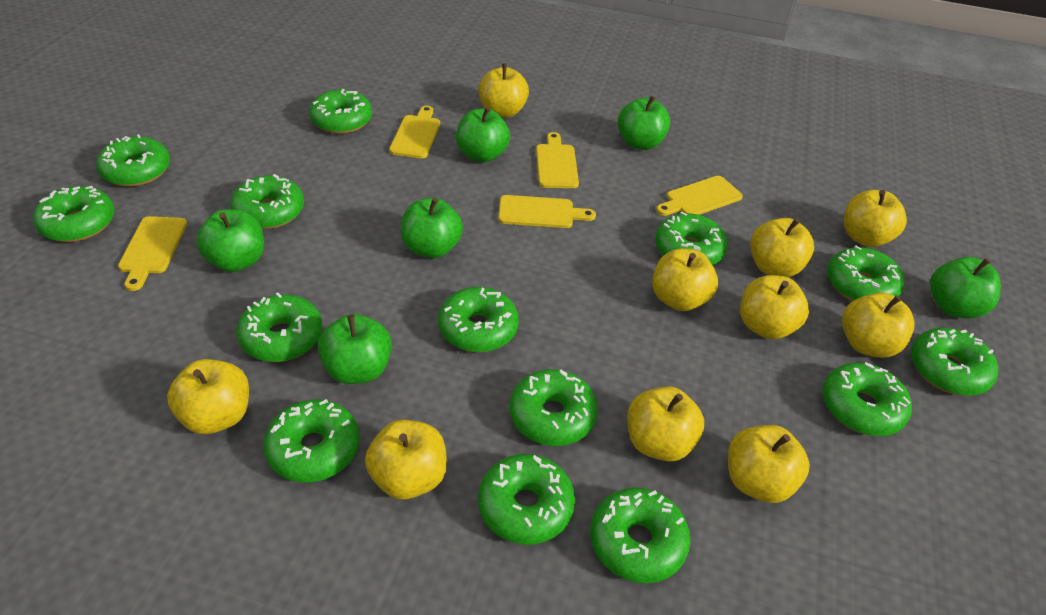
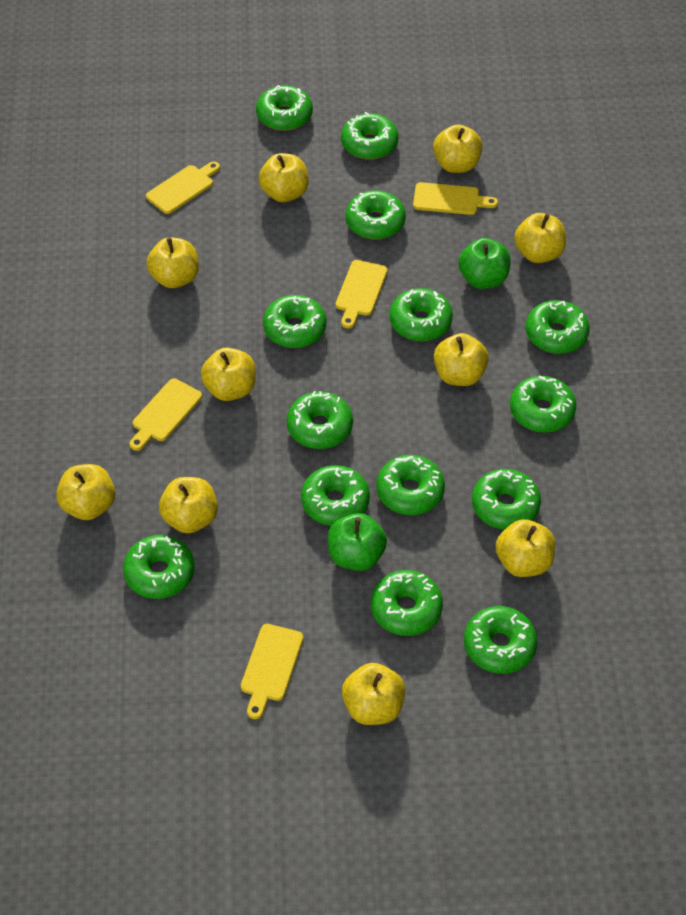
green apple: [196,209,264,272] [318,314,392,384] [401,198,463,258] [456,107,510,162] [618,96,670,150] [930,257,1001,318] = 6 -> [328,513,387,571] [458,238,511,289] = 2

